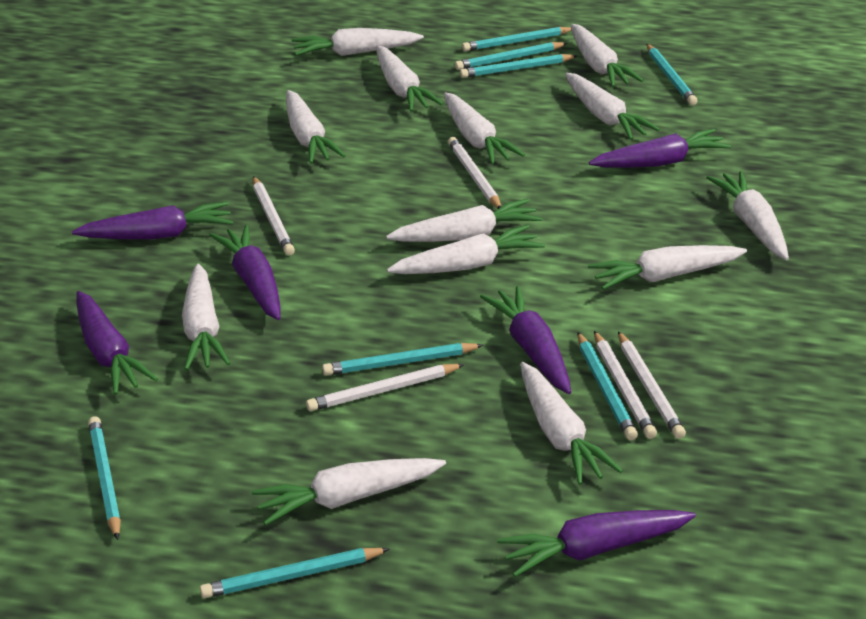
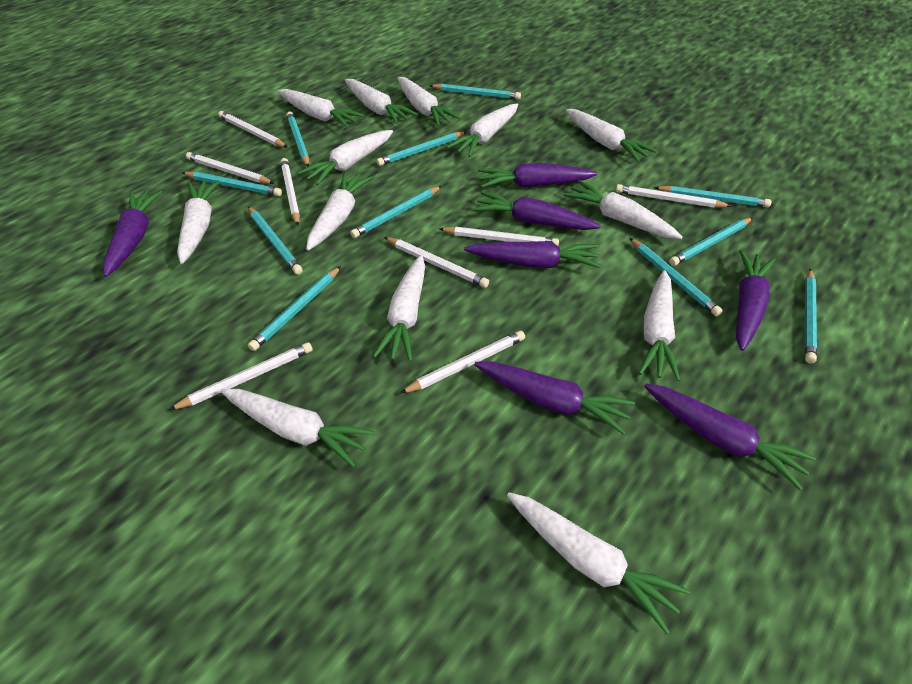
purple carrot: [72,201,233,239] [76,291,158,395] [209,225,280,320] [480,286,571,394] [497,510,696,577] [589,129,731,168] = 6 -> [103,190,162,277] [464,241,601,268] [473,191,601,230] [474,361,635,435] [478,163,597,188] [644,384,816,490] [736,250,775,351] = 7
turquoise pencil: [88,416,121,540] [200,548,389,598] [322,343,483,376] [455,42,567,70] [460,54,577,78] [462,27,572,52] [578,332,638,440] [647,44,698,105] = 8 -> [182,171,282,196] [248,206,303,275] [248,266,341,351] [286,112,309,167] [350,186,442,238] [376,132,467,166] [429,84,521,100] [629,238,723,317] [654,186,771,208] [669,218,752,266] [805,269,817,364] = 11
white pencil: [253,176,295,255] [306,364,465,411] [448,137,502,209] [594,331,657,439] [618,331,686,439] = 5 -> [169,342,312,410] [186,152,275,184] [218,111,288,148] [280,158,300,226] [384,237,489,288] [400,331,525,394] [439,227,559,246] [616,184,731,208] = 8

